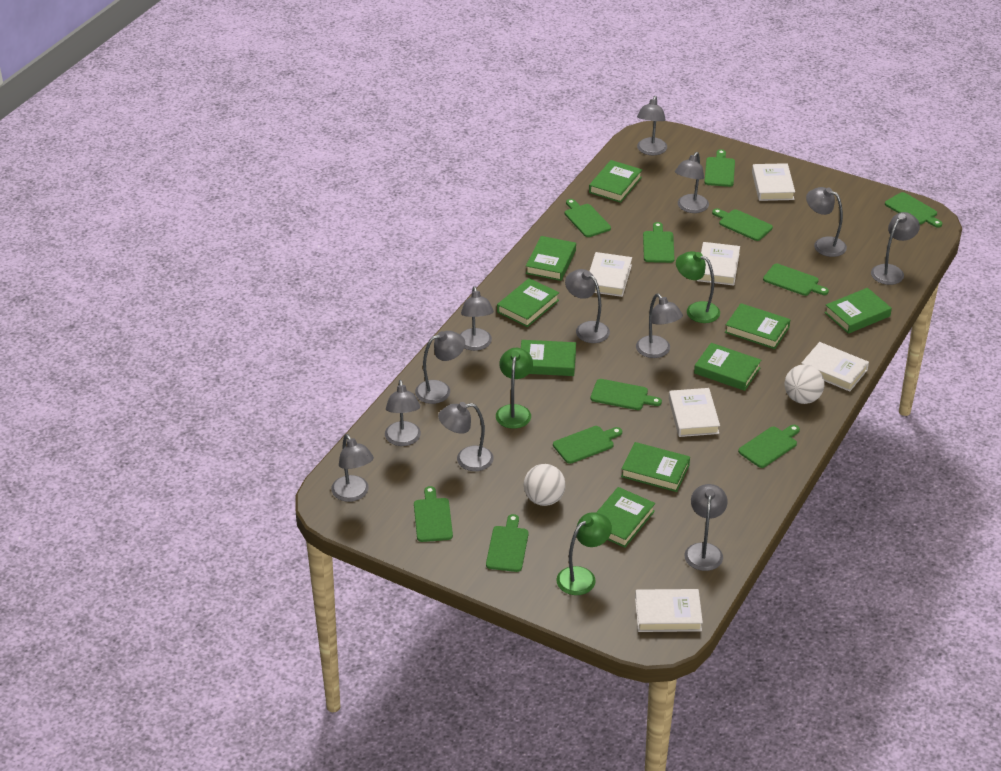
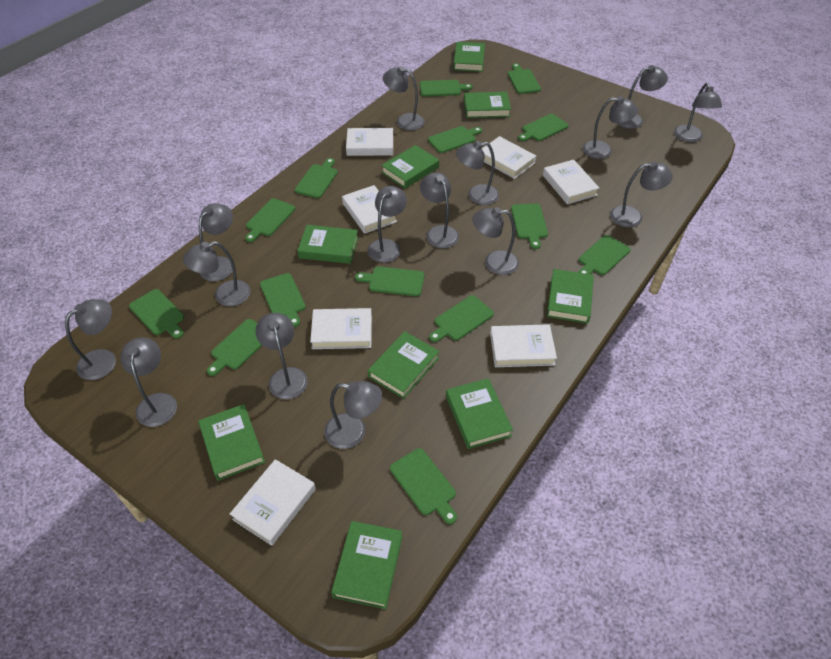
green cutting board: [414,486,453,542] [486,514,529,572] [553,426,622,464] [565,199,611,237] [590,379,662,410] [643,222,675,263] [704,149,735,187] [712,208,773,241] [738,425,800,468] [763,264,829,296] [885,192,942,228] = 11 -> [129,289,184,339] [207,319,262,376] [245,198,295,242] [260,273,306,327] [295,158,338,198] [355,266,424,296] [390,448,457,524] [420,80,473,96] [428,126,482,153] [429,295,494,342] [508,63,541,94] [511,203,548,249] [518,114,569,141] [578,235,631,275] = 14
green lamp: [496,348,533,429] [556,512,612,595] [676,251,720,323] = 3 -> none = 0
grey lamp: [331,434,374,502] [385,380,421,446] [415,331,465,404] [438,402,494,471] [460,286,494,351] [565,269,610,343] [636,294,683,358] [637,96,667,155] [675,152,709,213] [684,484,728,571] [806,187,847,257] [871,212,920,285] = 12 -> [65,299,116,380] [120,337,177,427] [183,241,250,306] [199,203,233,281] [255,313,308,399] [324,381,382,449] [367,186,407,263] [383,66,425,130] [420,173,459,248] [456,141,499,205] [472,207,519,275] [583,96,638,159] [610,161,673,227] [617,65,668,129] [674,83,722,142] = 15
white ball: [524,464,566,506] [785,364,824,404] = 2 -> none = 0
white book: [590,252,632,297] [635,589,703,632] [669,388,720,437] [697,242,740,286] [752,163,795,201] [801,342,869,392] = 6 -> [230,459,316,546] [310,308,372,349] [342,185,397,234] [346,128,393,156] [482,136,536,179] [490,324,557,367] [543,160,599,204] = 7

